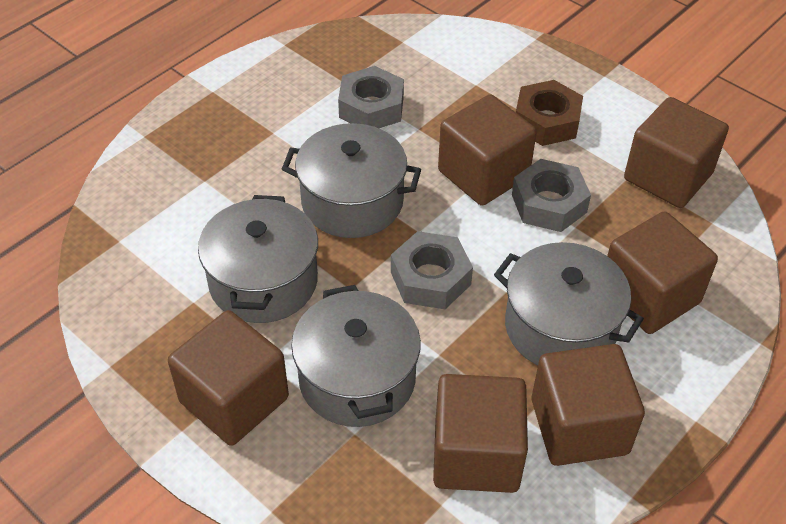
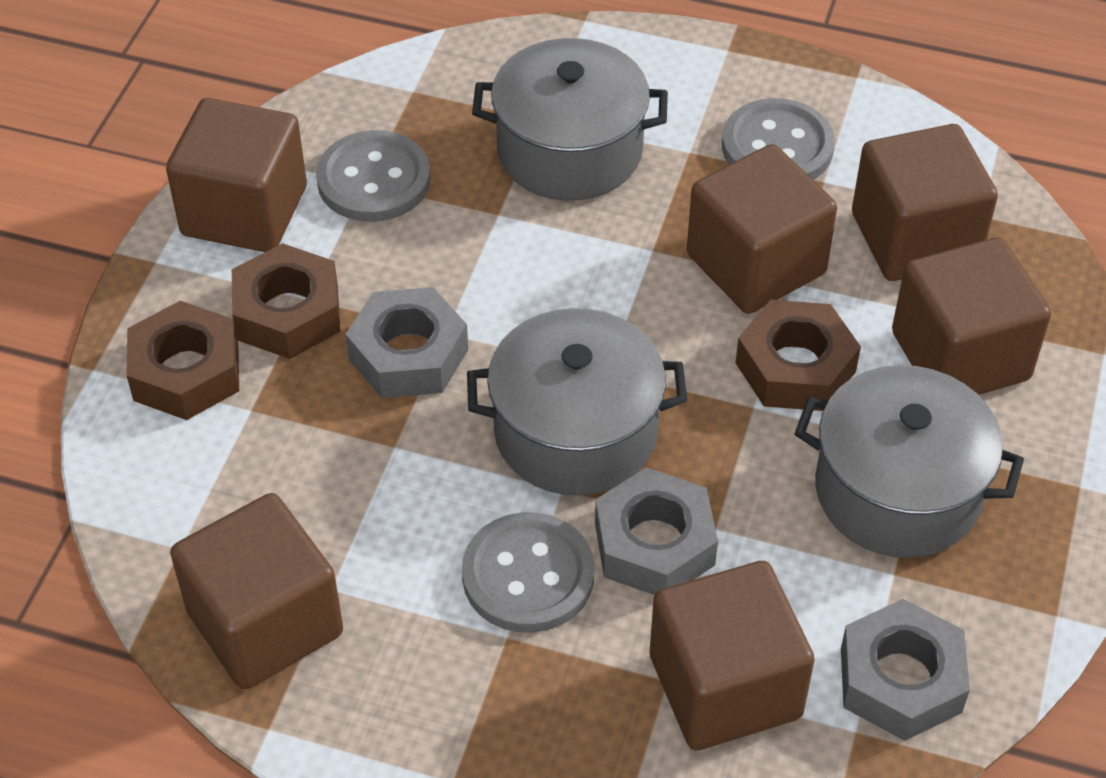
brown nut: [516,80,583,146] = 1 -> [126,301,239,420] [232,243,341,359] [735,300,861,411] = 3
grey button: none = 0 -> [316,130,430,222] [462,512,594,633] [722,98,835,180] = 3
grey pot: [198,195,318,323] [282,123,421,238] [291,285,421,427] [494,242,644,365] = 4 -> [467,308,687,495] [472,38,668,201] [795,365,1024,558] = 3

